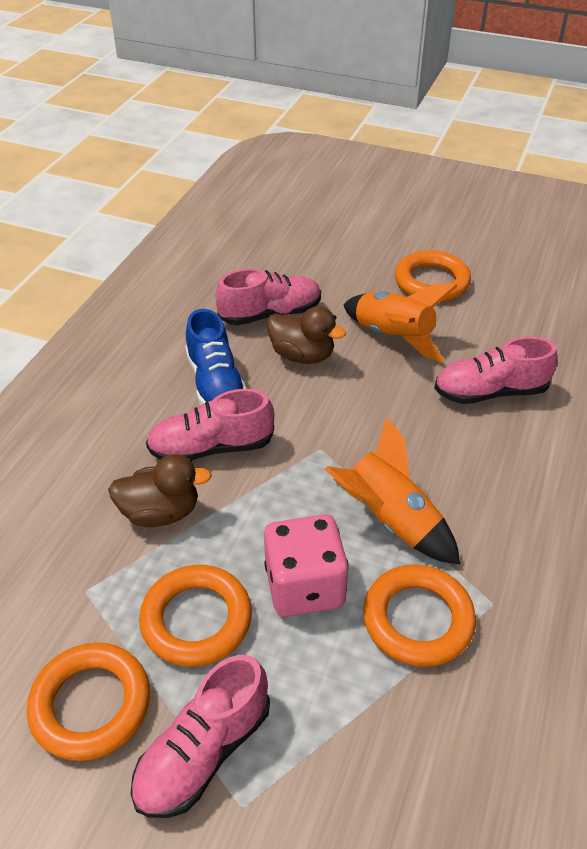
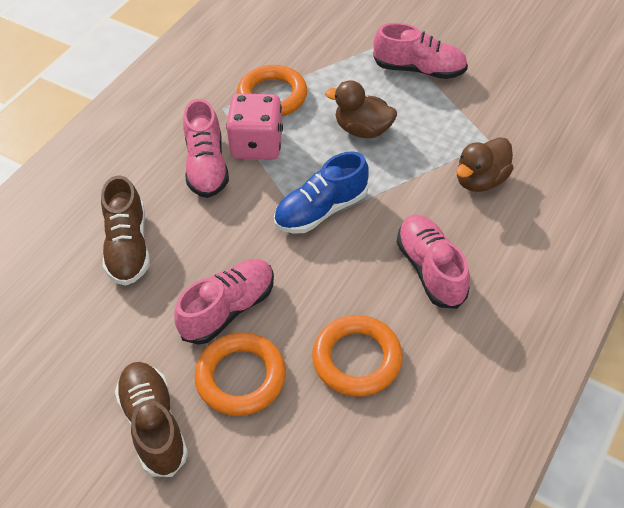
brown shoe: none = 0 -> [101,176,150,286] [115,362,188,477] = 2
orange ring: [27,643,150,761] [139,565,252,667] [363,564,476,667] [395,250,471,302] = 4 -> [194,332,286,416] [237,65,308,116] [312,315,403,397] = 3
orange rocket: [324,417,460,564] [344,284,458,363] = 2 -> none = 0

